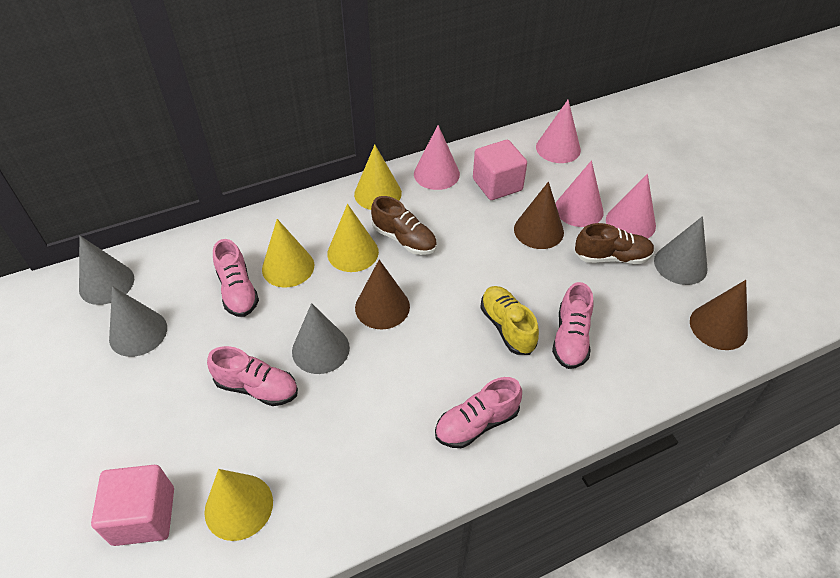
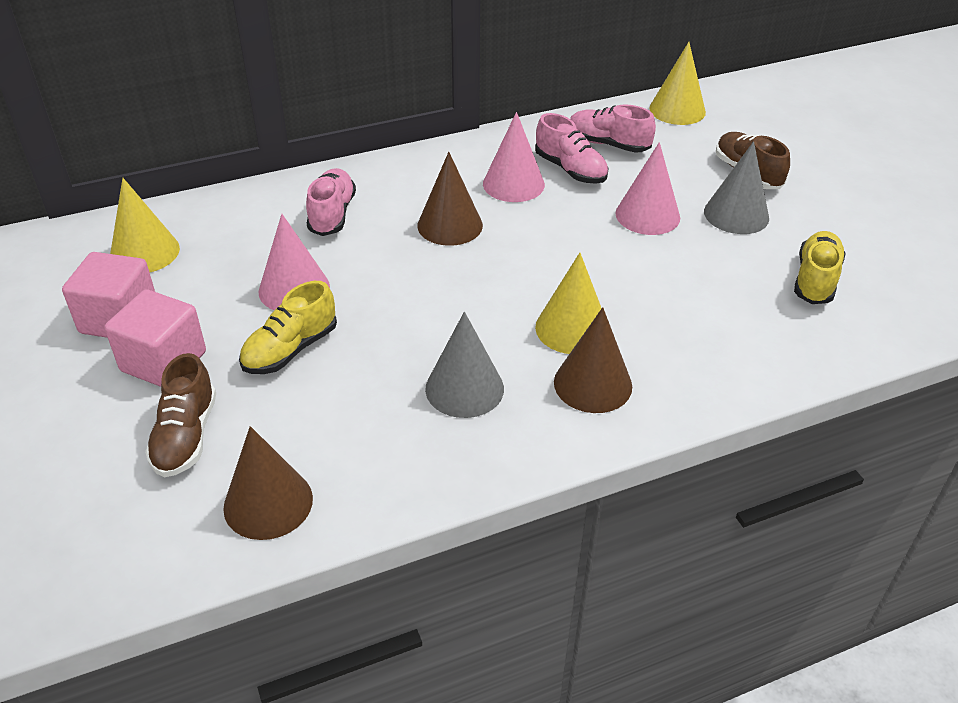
grey cone: [79,236,134,305] [109,286,167,357] [292,303,350,374] [654,216,707,285] = 4 -> [425,312,504,418] [704,142,769,234] = 2
pink cone: [414,125,460,190] [536,100,581,163] [556,160,604,227] [606,174,656,239] = 4 -> [258,214,330,310] [483,112,545,202] [615,142,680,235] = 3
pink shoe: [207,346,298,406] [213,239,259,317] [435,377,522,448] [552,282,594,369] = 4 -> [306,168,356,236] [535,113,609,184] [570,104,656,153] = 3
yellow cone: [204,469,273,541] [262,219,314,288] [327,204,379,272] [354,145,402,210] = 4 -> [110,178,180,272] [535,253,602,354] [649,42,706,125] = 3
yellow shoe: [480,286,539,355] = 1 -> [239,281,337,374] [794,231,846,304] = 2

